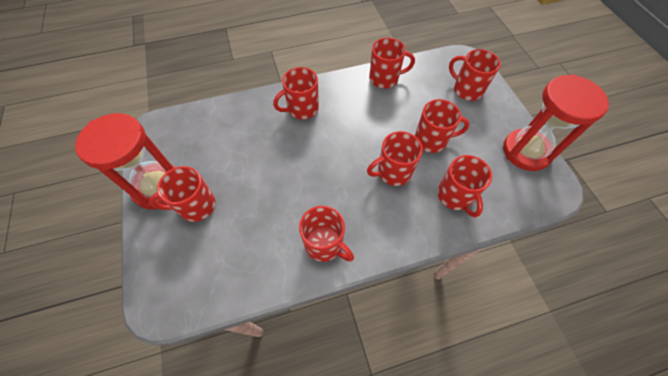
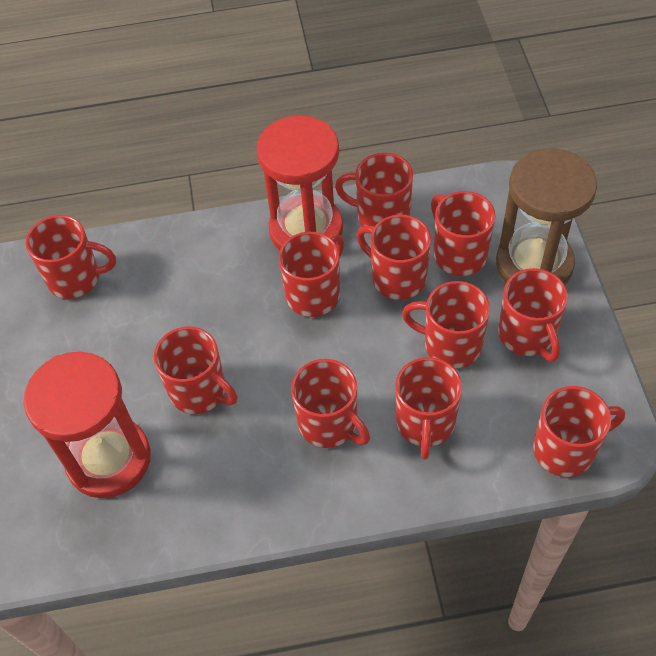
brown hourglass: none = 0 -> [496,148,597,285] = 1
red mug: [149,166,215,222] [273,67,319,120] [299,206,354,262] [367,131,423,186] [369,38,415,89] [415,99,470,153] [437,155,492,217] [449,49,501,101] = 8 -> [26,215,116,299] [154,327,237,414] [278,232,344,317] [291,359,370,448] [335,153,413,227] [357,214,431,300] [395,357,462,460] [402,281,490,369] [431,191,495,276] [498,268,568,362] [533,386,625,477] = 11

